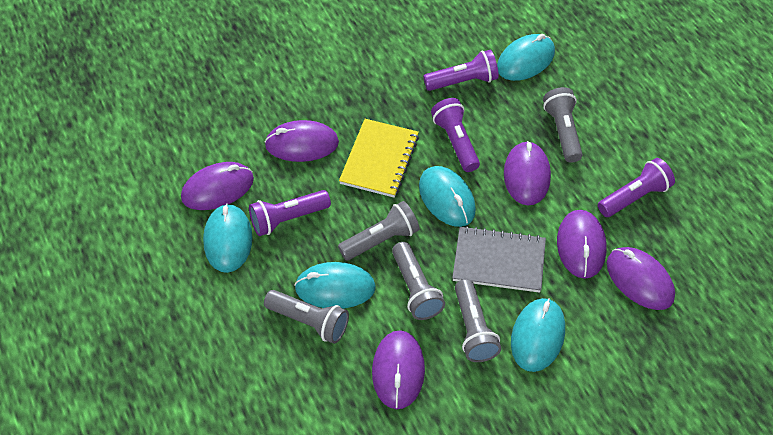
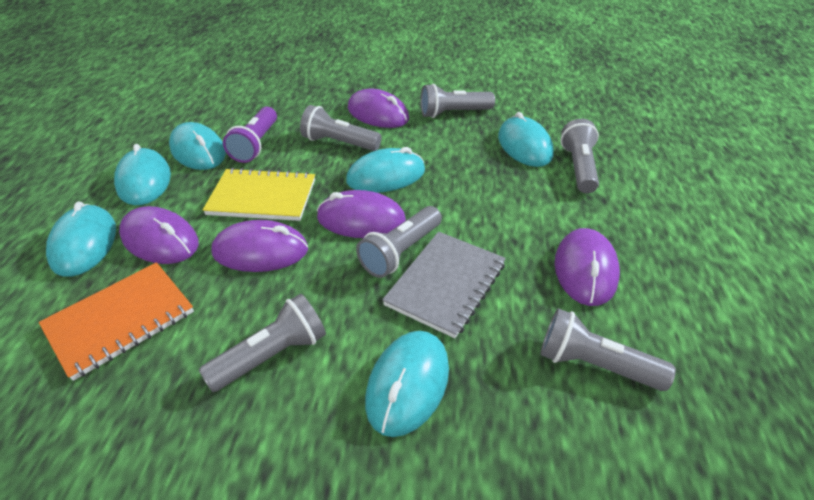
grey flashlight: [264,290,349,344] [338,201,419,260] [392,242,445,320] [455,279,501,362] [543,87,583,163] = 5 -> [199,294,326,392] [300,105,382,151] [356,206,442,278] [421,84,495,118] [540,308,676,391] [560,119,599,193] = 6
orange notebook: none = 0 -> [39,262,194,381] = 1
purple flashlight: [249,190,331,236] [423,50,499,91] [431,98,480,172] [598,158,675,217] = 4 -> [223,107,277,163] = 1
purple mouse: [181,162,254,210] [264,120,339,162] [372,330,425,409] [504,141,551,205] [557,210,607,279] [607,247,675,310] = 6 -> [119,206,199,264] [211,220,308,272] [317,190,406,238] [348,89,409,128] [554,228,620,306] = 5
turquoise mouse: [203,203,253,273] [294,262,376,309] [419,166,476,227] [497,34,555,81] [511,298,565,372] = 5 -> [46,201,116,277] [114,144,171,205] [169,122,226,170] [346,147,425,193] [365,331,449,437] [498,112,554,167] = 6

